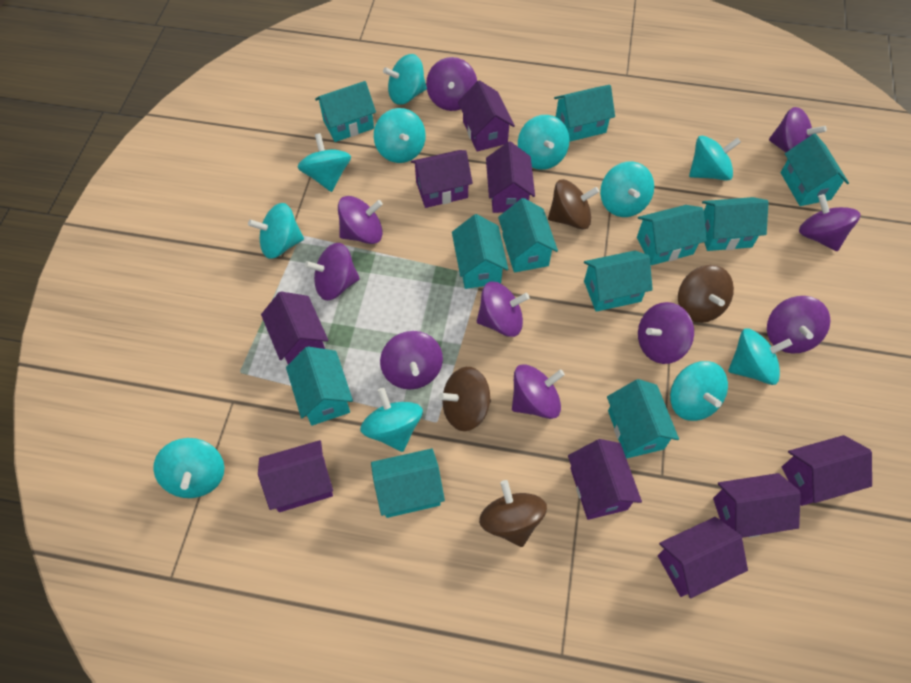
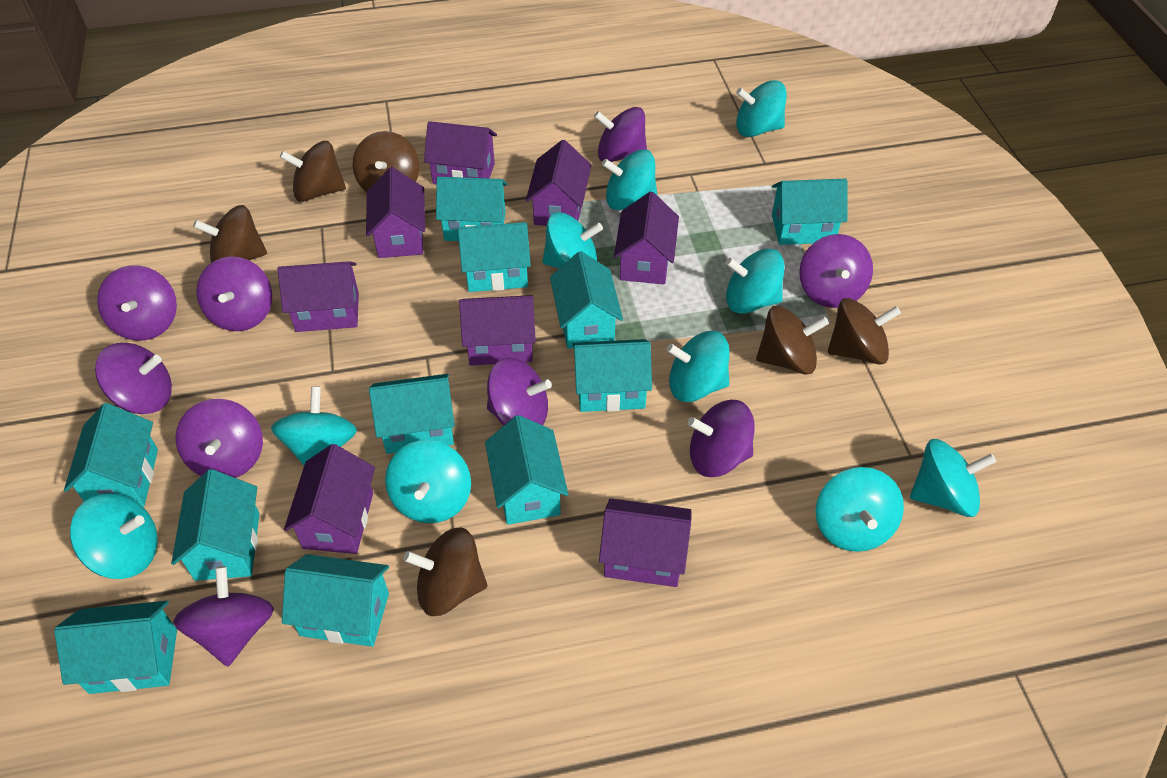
brown spinning top: [439,367,491,431] [479,480,547,547] [548,179,599,230] [678,265,734,323] = 4 -> [193,205,267,263] [280,141,346,202] [353,131,419,193] [403,527,487,616] [756,306,829,375] [828,298,901,365] = 6
purple house: [258,440,333,512] [261,292,328,364] [411,150,473,208] [458,80,515,151] [486,141,535,213] [568,439,642,520] [658,517,748,598] [713,473,801,538] [782,435,872,506] = 9 -> [277,261,359,332] [284,444,375,554] [366,167,425,258] [424,121,497,185] [459,295,536,365] [526,140,591,226] [599,498,691,587] [614,191,679,284] = 8
purple spinning top: [304,243,360,300] [338,196,383,244] [380,331,443,390] [426,57,477,111] [477,281,530,337] [512,364,565,419] [638,302,694,364] [767,296,831,353] [769,107,827,153] [799,194,861,251] = 10 -> [95,343,172,414] [97,265,177,341] [173,566,274,667] [176,399,263,478] [197,256,272,331] [487,357,552,425] [594,107,647,162] [688,400,754,477] [799,234,873,308] = 9
turquoise spinning top: [153,438,225,498] [248,203,304,259] [297,133,351,192] [360,388,423,452] [374,108,426,163] [383,54,427,105] [518,115,569,170] [600,161,654,217] [670,361,728,421] [689,135,741,181] [728,328,793,385] = 11 -> [70,493,158,579] [271,386,357,465] [385,440,471,523] [543,212,603,268] [602,150,657,210] [666,331,730,402] [725,249,785,314] [736,80,787,137] [816,467,904,552] [910,439,997,517] = 10

